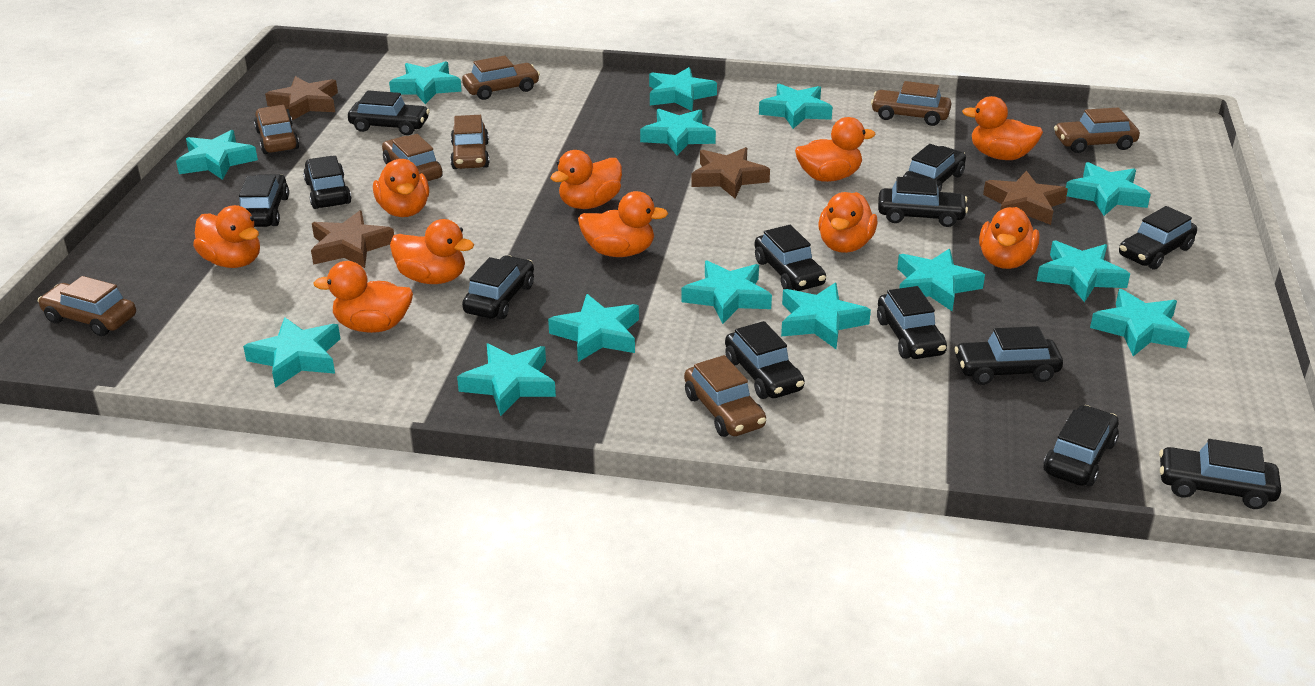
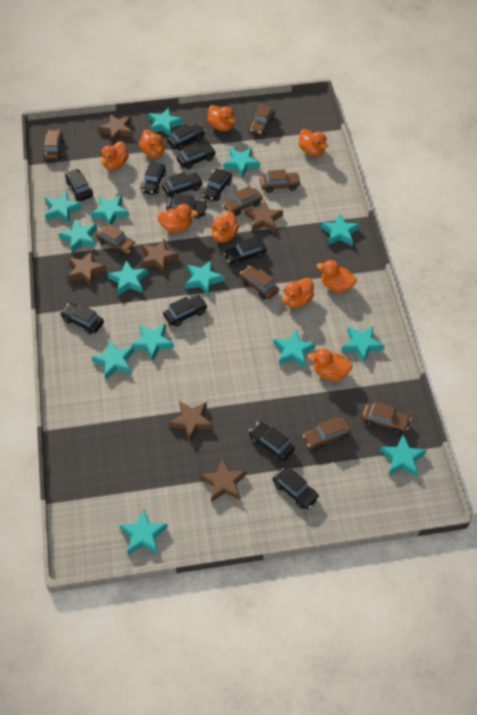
black car: [239,174,289,227] [303,156,351,209] [348,90,430,135] [462,255,534,319] [725,321,805,399] [754,225,826,291] [877,286,947,359] [878,177,968,227] [903,144,966,192] [954,326,1063,385] [1043,405,1119,486] [1119,206,1197,270] [1159,439,1281,509] = 13 -> [60,303,104,334] [65,169,93,201] [140,162,166,195] [162,172,203,198] [163,295,208,327] [166,194,208,219] [167,124,205,151] [176,143,216,169] [202,168,232,201] [224,237,267,266] [249,421,295,461] [273,467,320,509] = 12
brown star: [265,76,338,120] [311,210,394,268] [691,147,770,198] [983,171,1068,225] = 4 -> [67,251,107,287] [98,114,133,143] [141,239,179,274] [169,401,214,442] [200,459,246,502] [245,201,283,232] = 6
orange duck: [193,205,260,268] [313,261,413,333] [373,159,429,217] [390,219,474,284] [550,150,622,209] [578,191,668,257] [795,117,875,182] [818,192,878,253] [962,96,1043,160] [979,207,1039,269] = 10 -> [100,141,129,170] [139,129,165,158] [157,204,198,232] [207,105,236,131] [211,211,239,243] [282,278,314,308] [298,129,328,156] [308,349,353,381] [316,260,357,293] = 9

